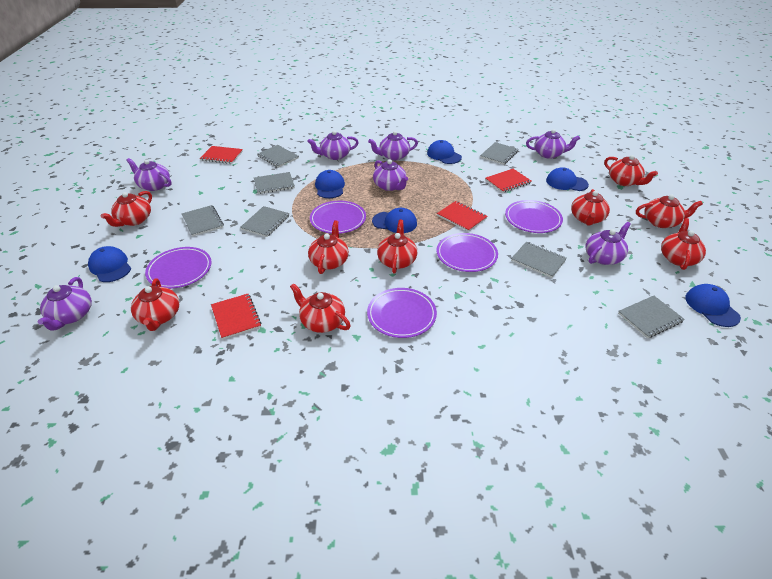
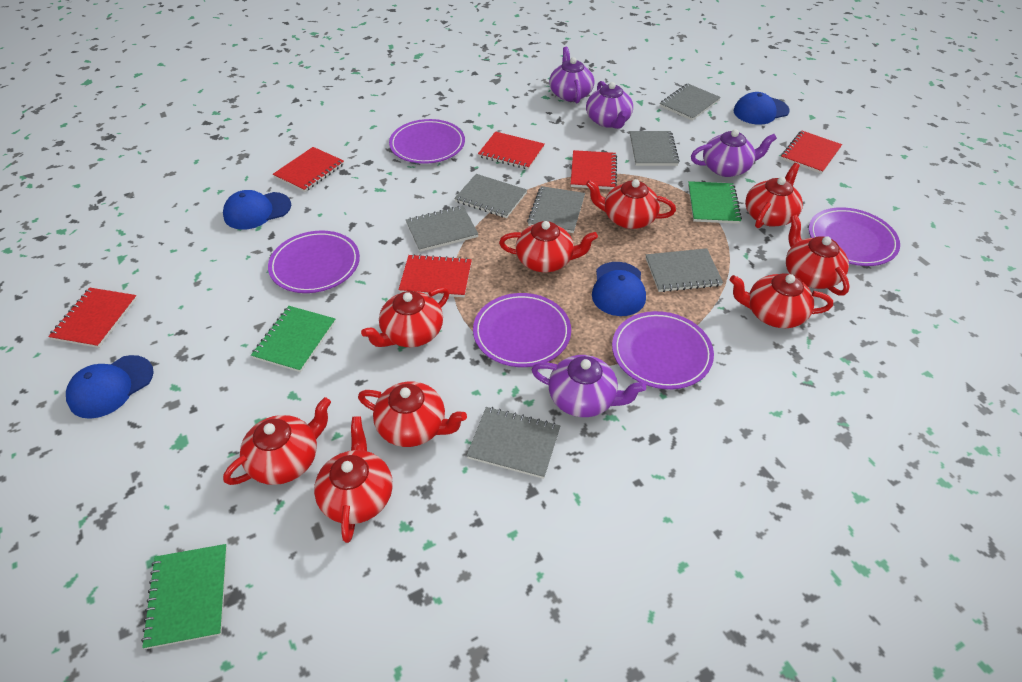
blue cap: [88,246,131,282] [315,170,345,198] [372,208,417,233] [427,140,462,164] [546,167,589,191] [685,284,741,327] = 6 -> [66,355,154,419] [223,190,291,230] [592,262,646,316] [734,92,790,125] = 4
green notebook: none = 0 -> [141,544,227,649] [251,306,336,372] [688,181,742,224] = 3
purple teapot: [38,277,92,330] [126,158,172,191] [308,130,359,160] [368,131,418,160] [373,159,408,191] [526,129,580,159] [586,222,631,265] = 7 -> [532,355,646,417] [549,47,595,103] [586,81,633,129] [691,129,777,177] = 4
red notebook: [200,146,243,164] [211,294,261,340] [437,201,488,232] [485,169,531,193] = 4 -> [48,288,137,348] [273,147,344,192] [399,254,472,297] [478,131,545,170] [571,150,617,189] [781,131,842,174] = 6

